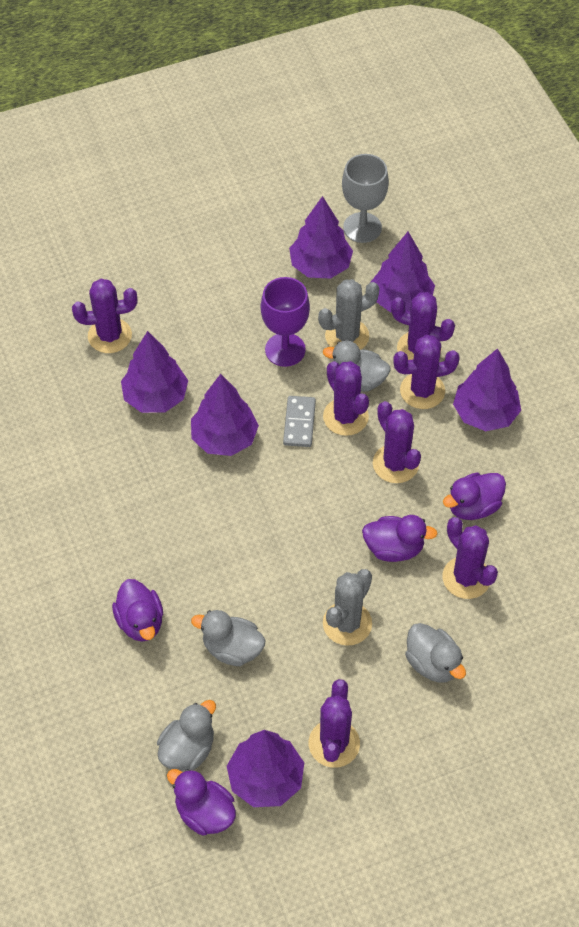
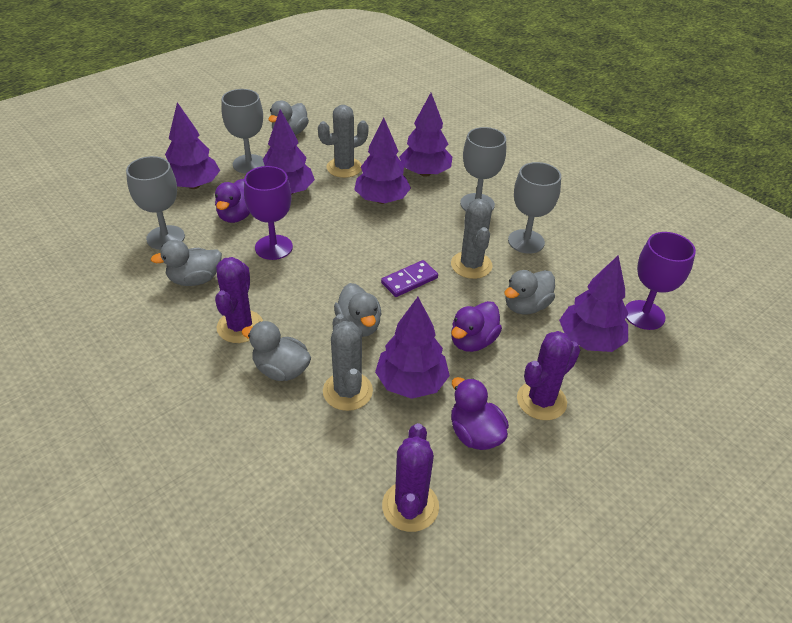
grey cactus: [318,279,379,350] [323,569,372,646] = 2 -> [318,105,369,178] [323,314,373,411] [451,198,493,279] = 3
grey domino: [283,396,316,447] = 1 -> none = 0
grey duck: [157,700,216,771] [191,610,265,666] [323,340,391,392] [405,623,466,683] = 4 -> [150,240,222,286] [242,321,311,381] [268,101,309,135] [334,283,382,337] [504,270,555,315] = 5
grey goblet: [342,154,389,243] = 1 -> [126,156,185,250] [221,89,265,174] [460,127,506,211] [508,162,561,254] = 4
purple cactus: [72,279,137,353] [309,679,360,768] [323,361,369,436] [373,401,421,483] [391,292,455,360] [393,335,460,409] [442,517,498,599] = 7 -> [215,257,263,343] [382,423,439,532] [517,331,580,420] = 3
purple domino: none = 0 -> [381,260,438,297] = 1
purple duck: [112,579,163,642] [167,769,236,836] [362,515,438,562] [443,472,506,520] = 4 -> [215,179,250,223] [451,301,502,352] [451,377,509,450] = 3
purple goblet: [261,277,310,367] = 1 -> [244,166,293,260] [625,232,696,330] = 2

